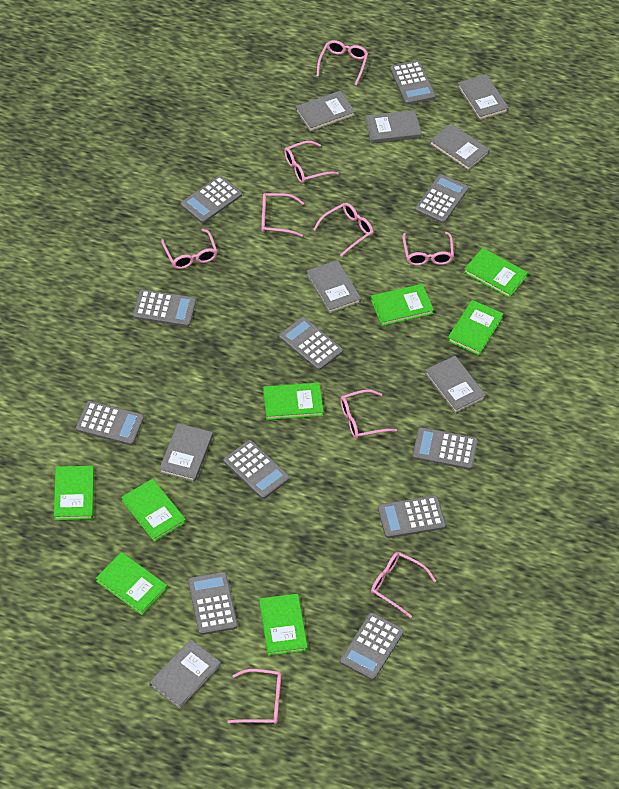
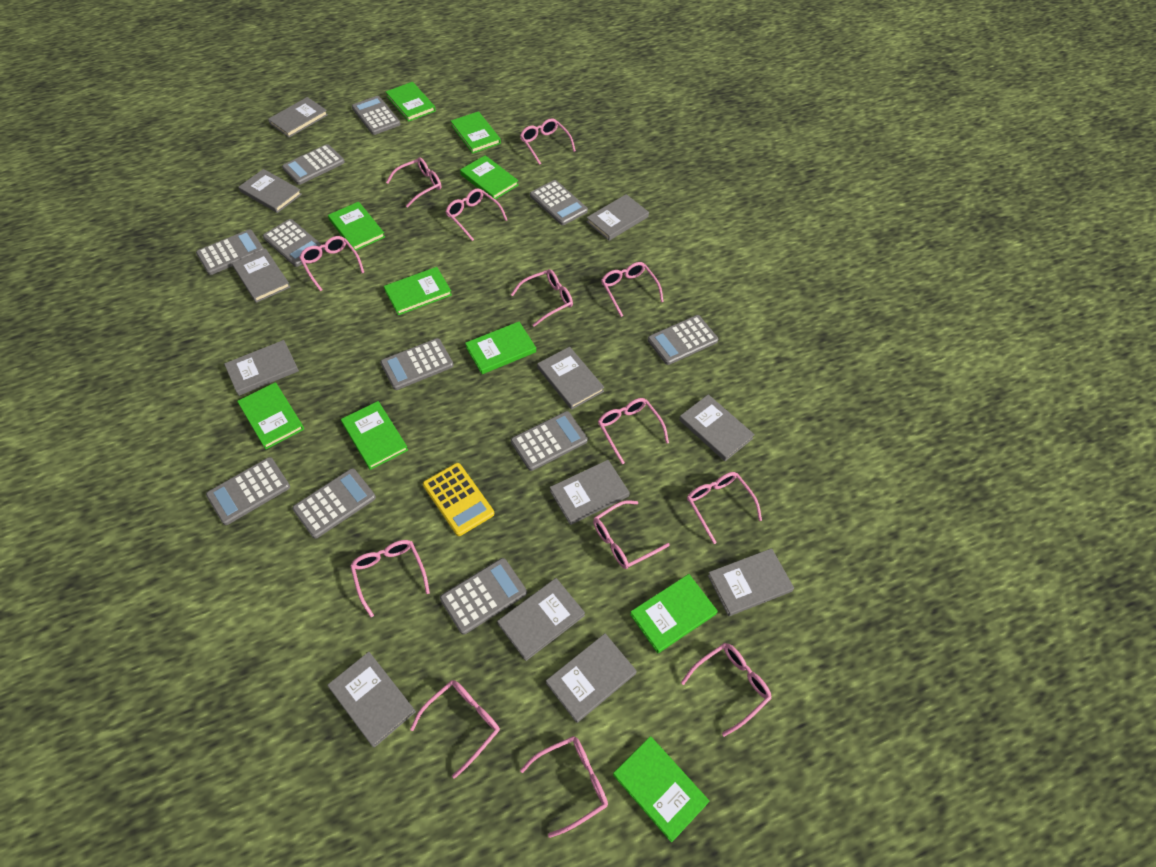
green book: [54,466,94,520] [96,552,167,615] [121,479,186,542] [259,594,308,656] [263,383,323,420] [371,284,434,326] [447,300,503,355] [464,248,528,298] = 8 -> [237,383,304,449] [328,202,385,251] [341,401,408,470] [384,267,452,315] [386,82,436,122] [451,111,501,154] [460,155,518,199] [465,322,536,374] [613,736,709,842] [630,574,718,653] = 10
grey book: [149,640,221,709] [159,423,213,482] [296,91,355,132] [306,260,361,314] [365,110,422,144] [425,356,486,414] [429,123,490,171] [457,74,509,121] = 8 -> [224,340,299,396] [232,248,290,303] [239,169,302,213] [268,97,328,137] [327,652,416,748] [497,578,585,661] [537,347,604,410] [546,633,637,723] [550,460,630,525] [587,194,649,241] [679,394,755,461] [708,548,794,616] = 12
pink glasses: [161,229,217,269] [228,669,281,724] [261,193,304,237] [284,141,339,183] [313,203,373,257] [317,40,368,85] [340,389,397,439] [371,552,436,618] [403,232,454,266] = 9 -> [299,236,364,291] [350,540,430,617] [386,158,441,208] [410,680,500,779] [446,188,507,241] [511,269,573,327] [520,118,576,165] [520,736,608,838] [593,500,670,569] [598,398,669,464] [601,262,664,317] [681,643,772,737] [687,472,762,544] = 13
yellow calculator: none = 0 -> [423,463,494,536] = 1

